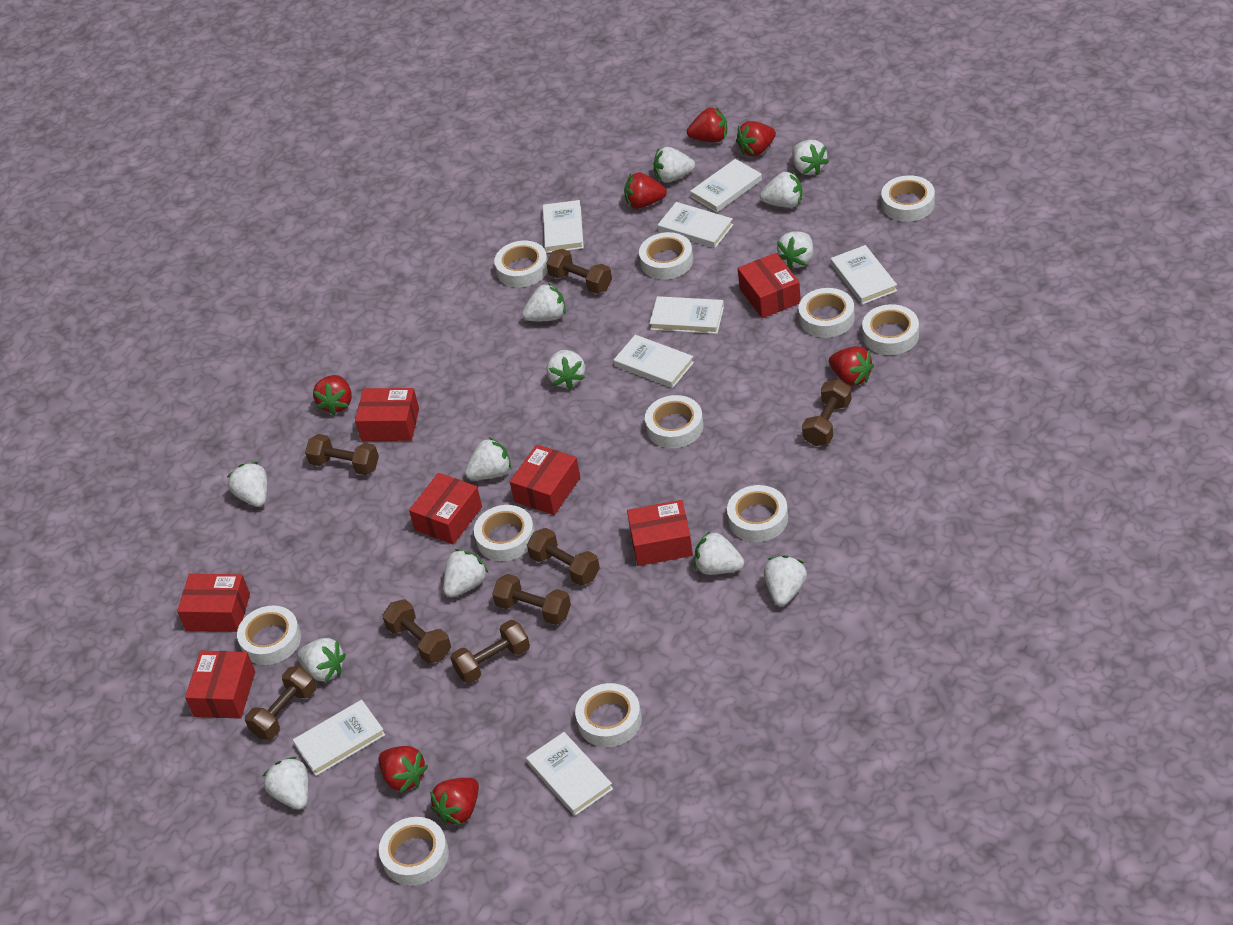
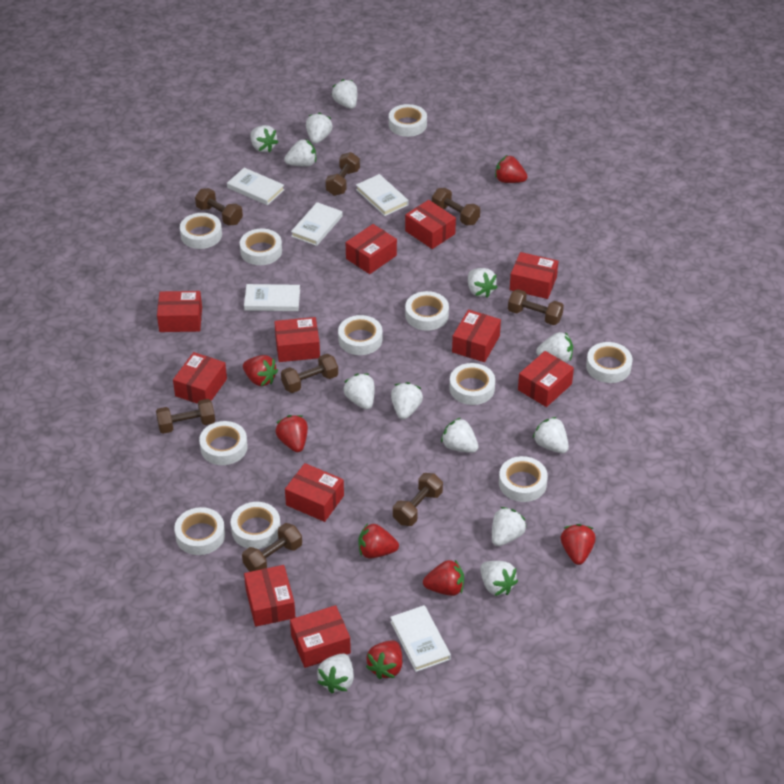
red box: [177,574,250,632] [185,651,255,719] [355,388,419,441] [409,473,482,545] [510,444,580,515] [627,500,693,566] [738,253,801,318] = 7 -> [157,291,202,332] [173,352,227,404] [244,565,295,627] [274,317,320,362] [285,463,344,522] [290,605,351,668] [346,224,397,274] [405,200,456,249] [452,310,501,362] [510,252,558,299] [518,351,574,407] = 11
white book: [293,700,385,776] [526,732,613,816] [543,200,584,253] [614,335,694,388] [649,296,724,334] [658,202,733,248] [690,159,762,213] [831,245,897,305] = 8 -> [227,168,285,205] [244,284,300,311] [291,202,343,246] [356,174,409,216] [390,605,451,672] = 5

